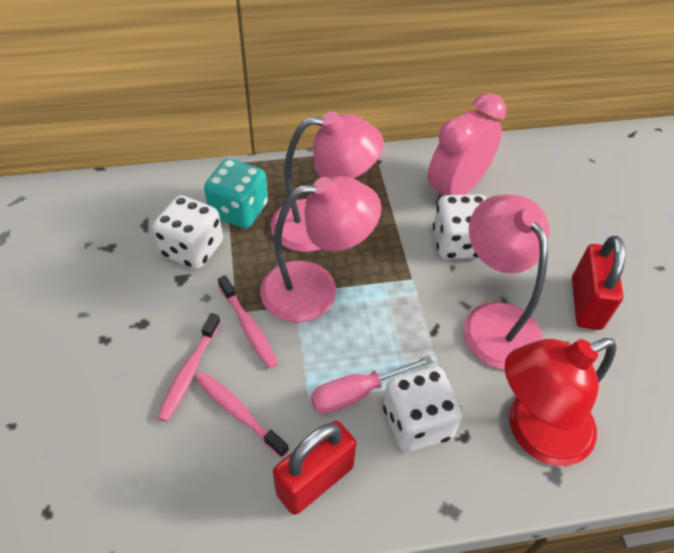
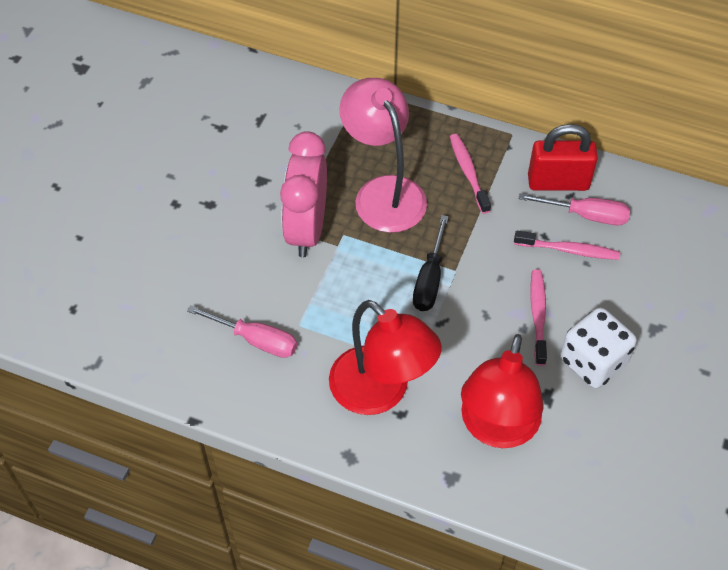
black screwdriver: none = 0 -> [413,215,449,311] = 1
pink lamp: [260,176,381,322] [271,111,383,252] [463,194,549,370] = 3 -> [339,78,427,233] = 1
pink screwdriver: [311,355,433,414] = 1 -> [187,305,297,358] [518,193,630,225] = 2
red lamp: [504,338,617,466] = 1 -> [329,300,442,415] [461,334,544,448] = 2
red padlock: [273,421,357,515] [572,236,626,330] = 2 -> [528,124,598,191] = 1
turquoise dice: [204,158,268,228] = 1 -> none = 0
white dice: [152,195,223,269] [383,367,462,452] [433,194,487,259] = 3 -> [560,308,637,388] = 1

